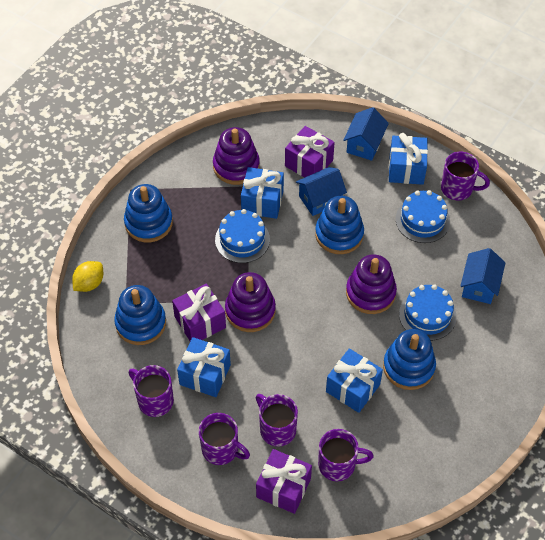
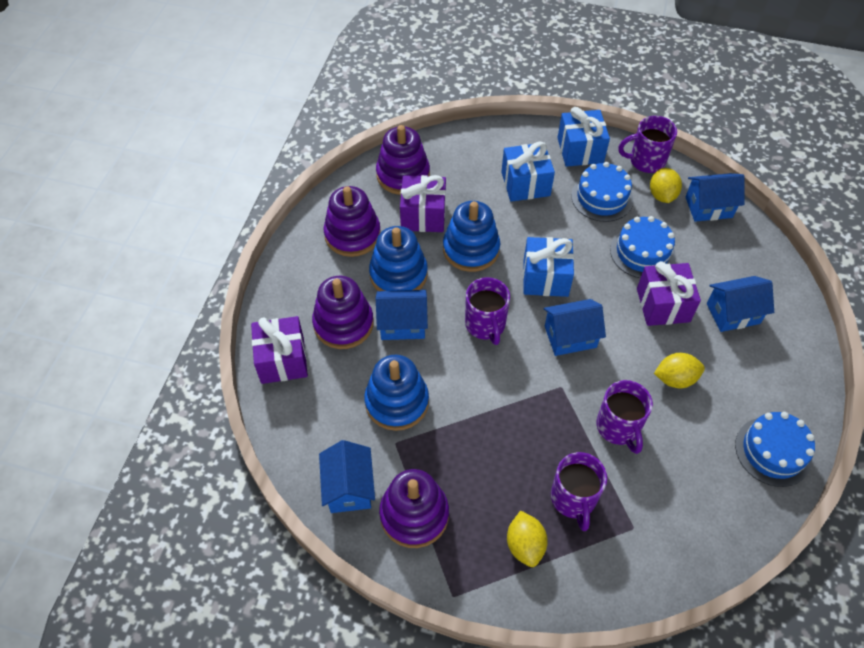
blue gift: [177,337,231,397] [241,167,284,219] [326,348,383,413] [389,133,428,185] = 4 -> [502,141,555,202] [523,237,574,297] [557,107,610,167] = 3
blue house: [296,167,347,216] [343,107,389,161] [460,248,505,304] = 3 -> [319,440,375,513] [376,290,428,340] [544,299,606,356] [685,173,745,222] [707,276,774,332] = 5
blue stacking toy: [114,285,166,345] [124,184,173,242] [315,196,364,254] [383,329,436,390] = 4 -> [364,355,429,431] [369,226,428,291] [443,201,500,272] = 3
purple mug: [129,365,174,417] [199,413,250,465] [256,394,298,447] [318,429,374,481] [441,152,490,200] = 5 -> [465,277,510,345] [551,452,607,531] [596,380,653,454] [618,116,677,173] = 4
purple stacking toy: [213,127,260,185] [225,272,276,332] [346,254,397,314] = 3 -> [312,276,374,349] [324,186,381,257] [376,125,430,195] [379,469,449,548] = 4
yellow lemon: [72,261,103,292] = 1 -> [507,511,548,567] [650,168,682,203] [654,353,705,388] = 3

